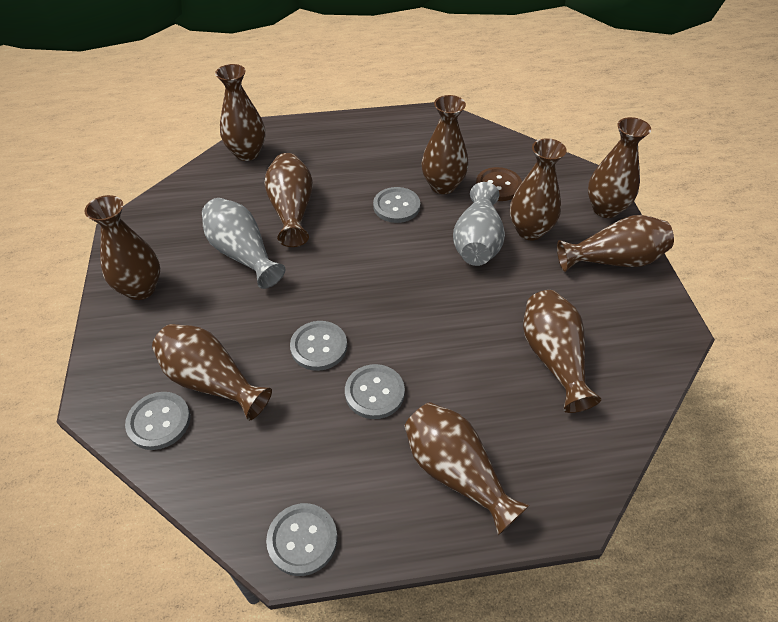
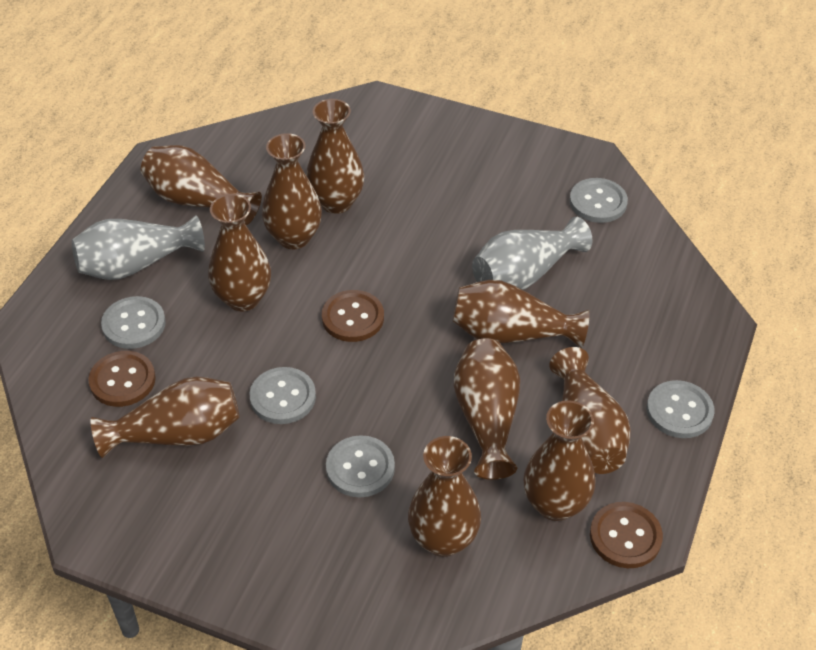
brown button: [476,167,522,201] = 1 -> [88,351,156,407] [322,290,384,342] [590,502,663,568] = 3

